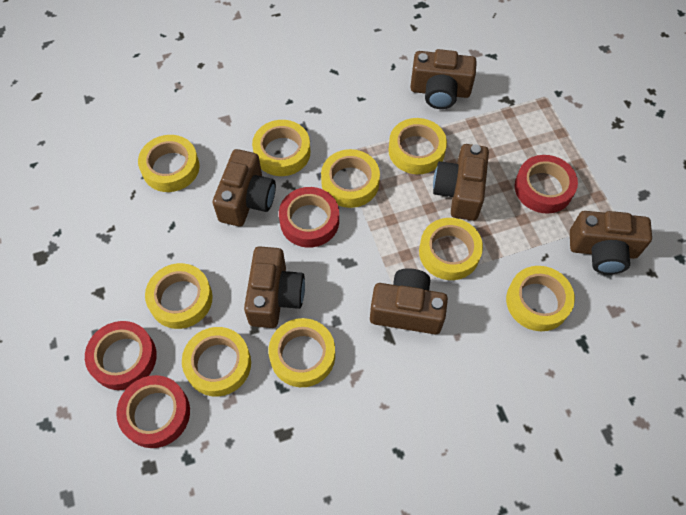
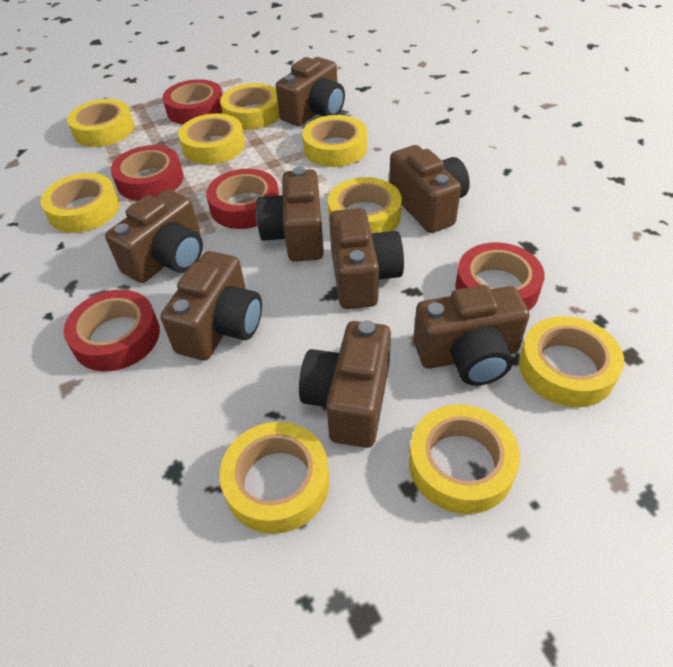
brown camera: [213,149,276,227] [244,246,305,328] [370,268,448,334] [410,49,477,109] [433,144,489,221] [570,211,652,274] = 6 -> [105,189,203,283] [161,251,262,361] [256,167,324,262] [276,57,345,126] [299,321,391,448] [329,208,404,309] [389,145,470,233] [413,285,530,386] = 8
red tape: [85,321,157,390] [116,375,190,448] [279,187,339,248] [515,155,578,214] = 4 -> [64,290,160,372] [111,145,184,201] [163,79,222,125] [206,169,279,229] [455,243,545,310] = 5

